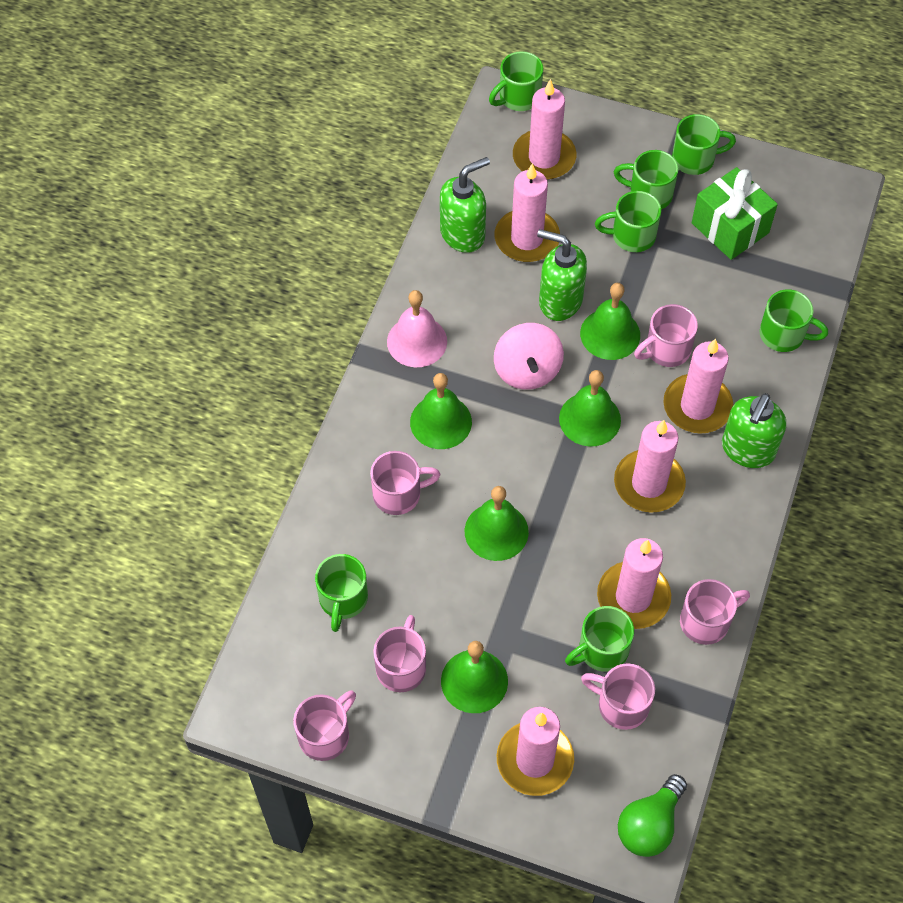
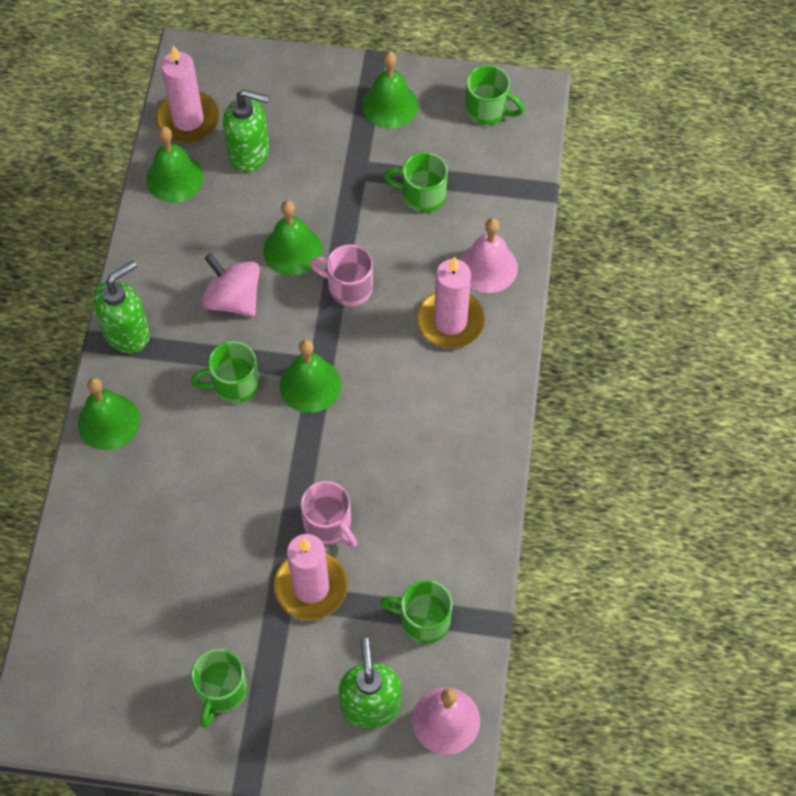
green gift: [692,167,778,260] = 1 -> none = 0
green light bulb: [618,774,687,857] = 1 -> none = 0
green mug: [315,554,368,632] [489,51,543,111] [565,606,634,672] [595,191,661,252] [614,150,678,209] [672,114,736,175] [760,289,828,352] = 7 -> [190,341,259,403] [191,649,247,728] [380,580,453,644] [384,152,448,213] [465,65,525,125] = 5
pink bell: [387,290,447,367] = 1 -> [412,687,480,755] [460,218,518,293] = 2
pink candle: [495,163,560,262] [497,707,574,796] [513,79,576,180] [597,538,671,629] [614,420,686,513] [663,339,733,433] = 6 -> [156,45,219,142] [274,534,348,620] [417,257,485,348] = 3
pink mug: [293,690,356,761] [370,451,440,515] [373,615,426,692] [581,663,655,730] [634,304,698,367] [680,579,750,645] = 6 -> [300,481,358,548] [310,245,373,306] = 2

